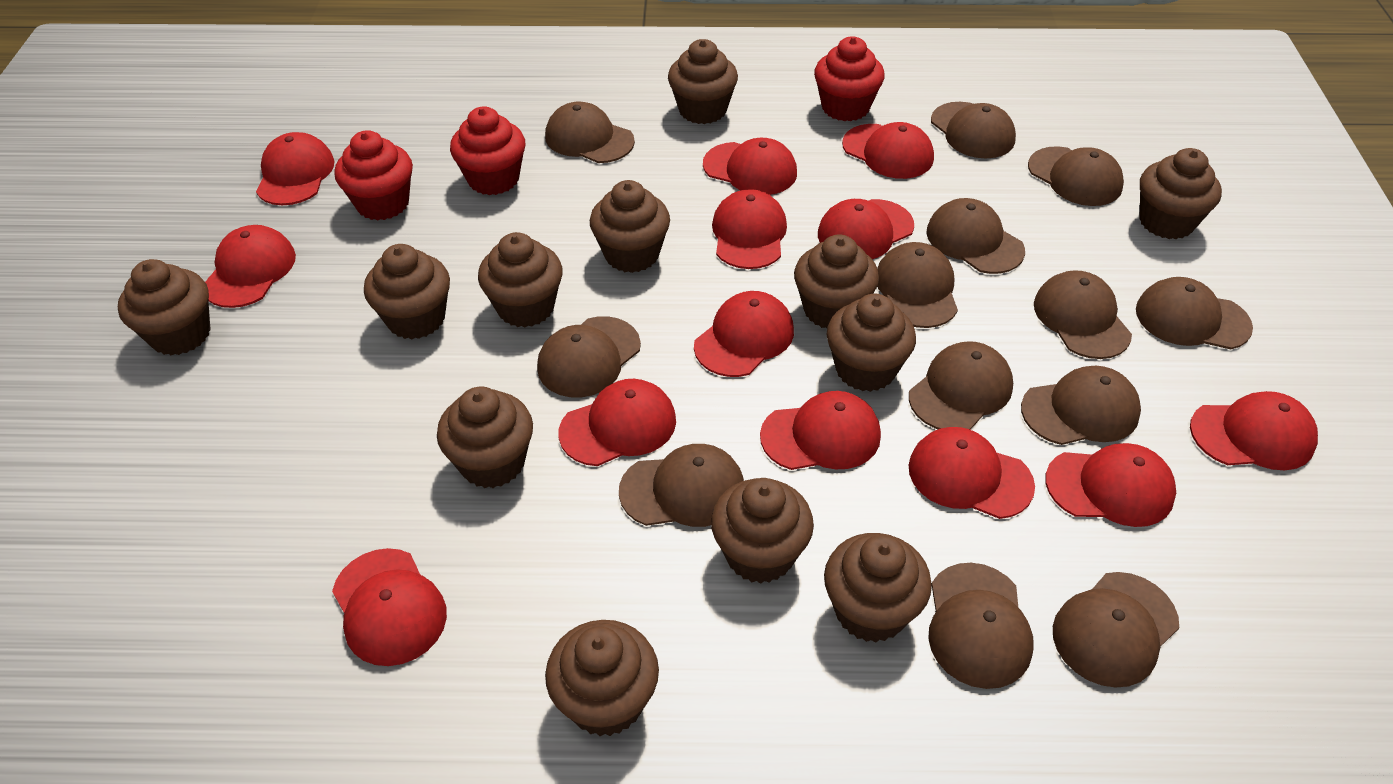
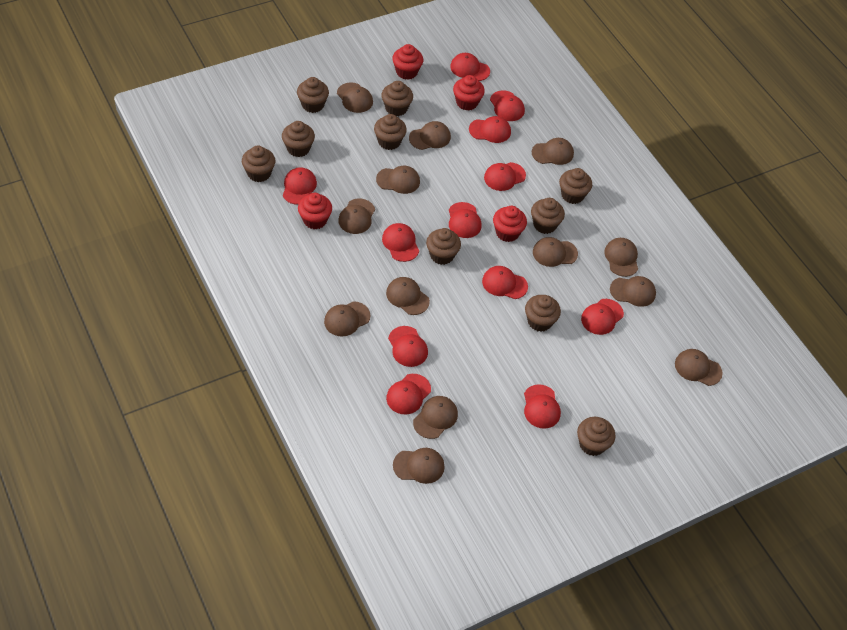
brown cupcake: [118,259,211,355] [364,244,450,340] [437,386,533,488] [478,232,563,327] [545,620,659,736] [590,180,670,273] [668,39,738,124] [711,478,814,584] [794,234,879,328] [824,533,932,642] [827,294,916,392] [1139,148,1222,239] = 12 -> [242,146,275,182] [282,121,315,157] [297,77,329,113] [374,114,407,150] [381,81,413,116] [426,228,461,265] [525,295,561,332] [531,198,565,234] [559,168,592,204] [577,417,615,456] = 10
red cap: [205,225,296,308] [256,132,335,205] [332,548,447,666] [558,379,676,466] [694,291,794,377] [703,138,797,195] [712,189,787,269] [760,391,881,470] [818,199,914,259] [842,122,934,179] [909,427,1035,519] [1045,443,1176,527] [1190,391,1318,470] = 13 -> [283,167,317,205] [382,223,419,262] [386,374,431,414] [388,326,428,367] [449,202,482,238] [450,53,490,81] [469,116,511,143] [482,266,528,299] [484,162,526,191] [490,90,525,121] [524,384,561,429] [581,299,624,335] = 12
red cupcake: [334,130,413,221] [450,106,525,195] [814,36,885,121] = 3 -> [298,193,332,229] [392,44,423,80] [453,75,485,110] [493,206,527,242] = 4

